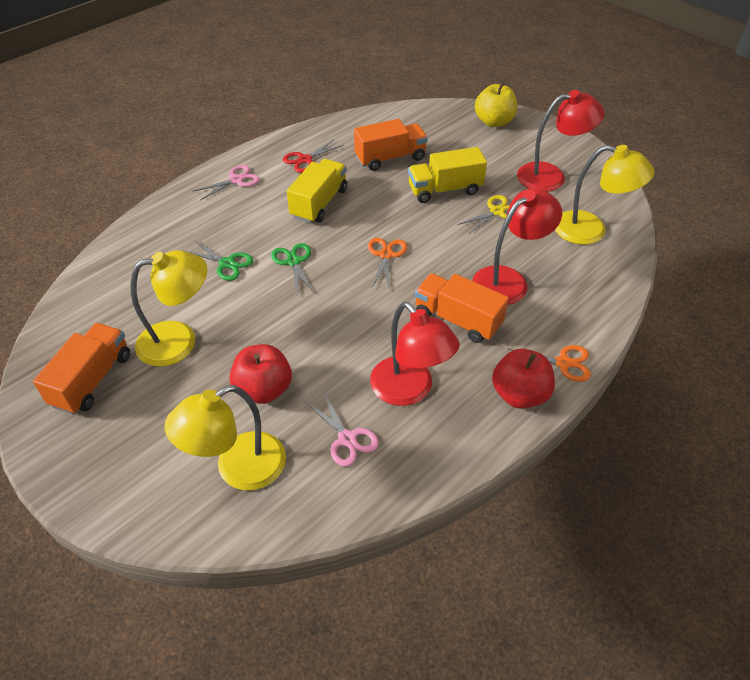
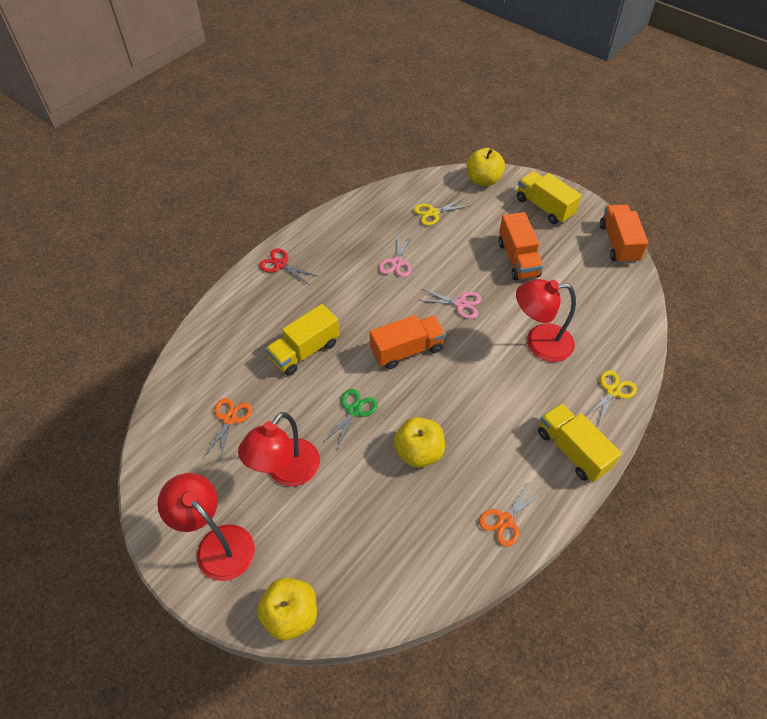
green scissors: [183,240,253,281] [271,243,314,295] = 2 -> [322,389,378,450] = 1
red apple: [230,344,292,404] [492,349,555,409] = 2 -> none = 0
yellow apple: [475,82,517,127] = 1 -> [257,578,317,641] [394,417,445,468] [467,148,505,186] = 3
yellow lamp: [131,250,207,367] [164,385,286,490] [555,145,655,245] = 3 -> none = 0
yellow scissors: [457,195,510,235] = 1 -> [414,198,470,226] [585,370,637,426] = 2
yellow truck: [287,159,348,223] [408,147,487,203] = 2 -> [266,304,340,376] [517,171,582,224] [538,403,622,482] = 3

